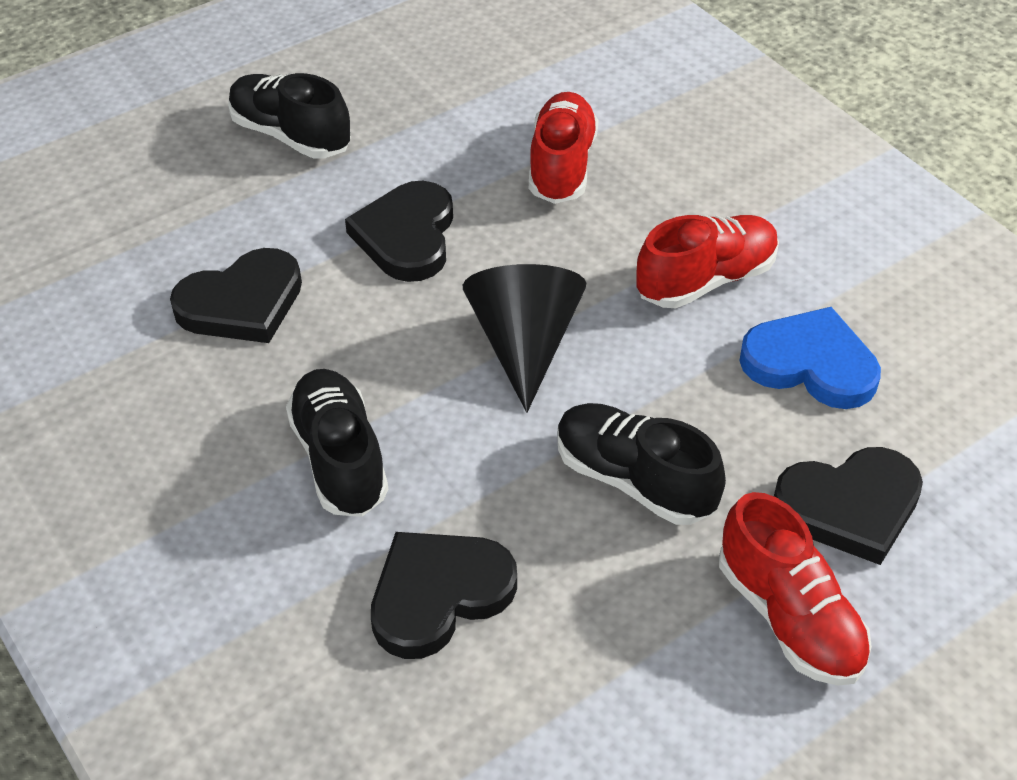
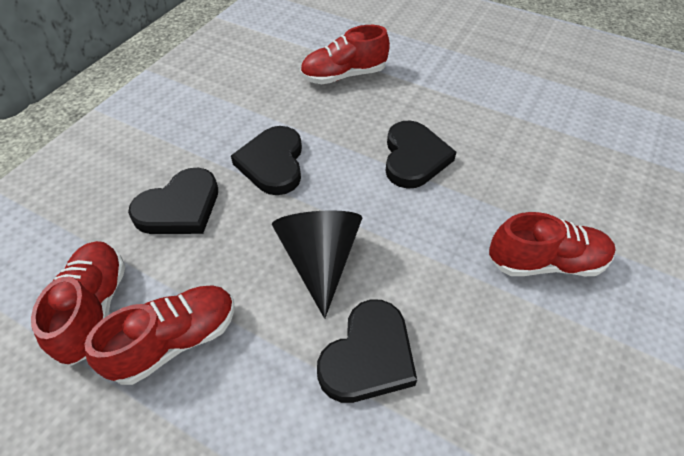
black shoe: [228,73,351,158] [286,369,388,517] [557,403,726,525] = 3 -> none = 0
blue heart: [739,307,881,409] = 1 -> none = 0
red shoe: [529,92,598,204] [636,215,779,308] [719,492,872,686] = 3 -> [31,241,126,365] [85,285,235,385] [300,25,390,84] [489,212,616,276] = 4

